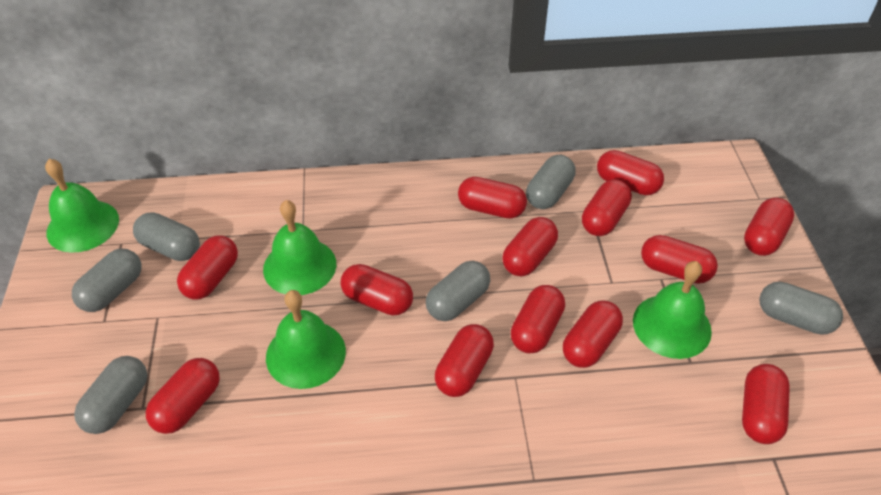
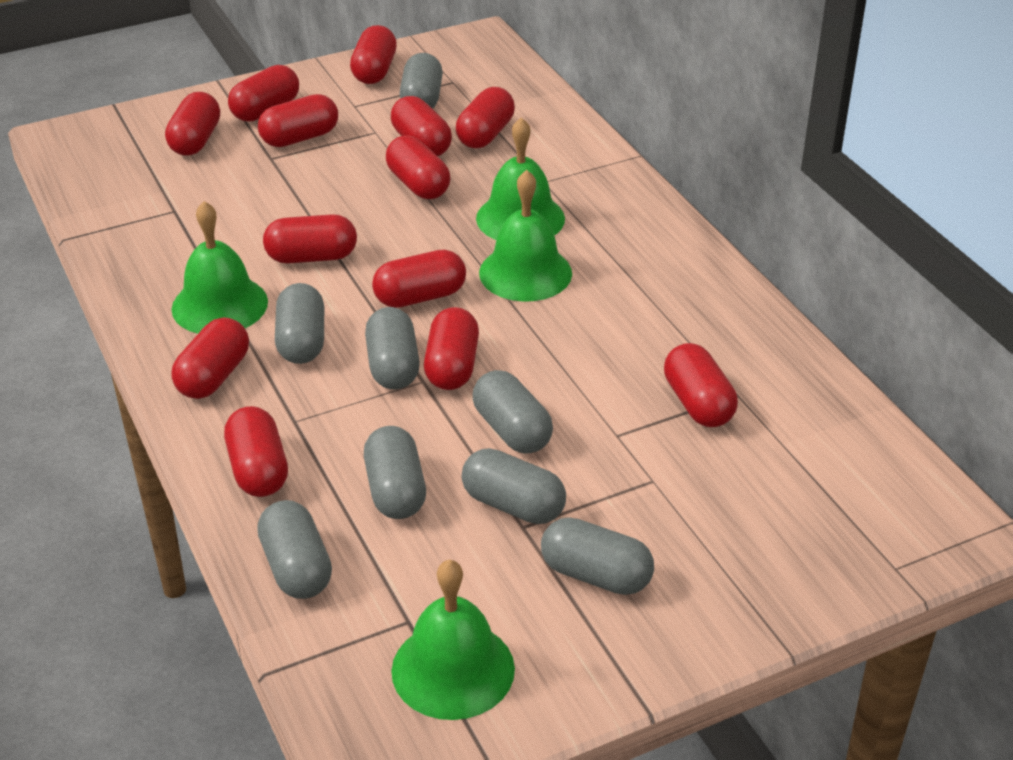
grey capsule: [72,248,142,312] [74,356,147,434] [133,212,200,261] [426,261,490,321] [526,155,576,209] [759,282,843,335] = 6 -> [257,500,332,599] [275,283,324,364] [364,426,426,519] [365,307,420,389] [400,53,443,109] [462,448,566,524] [472,370,553,454] [541,517,654,595] = 8

